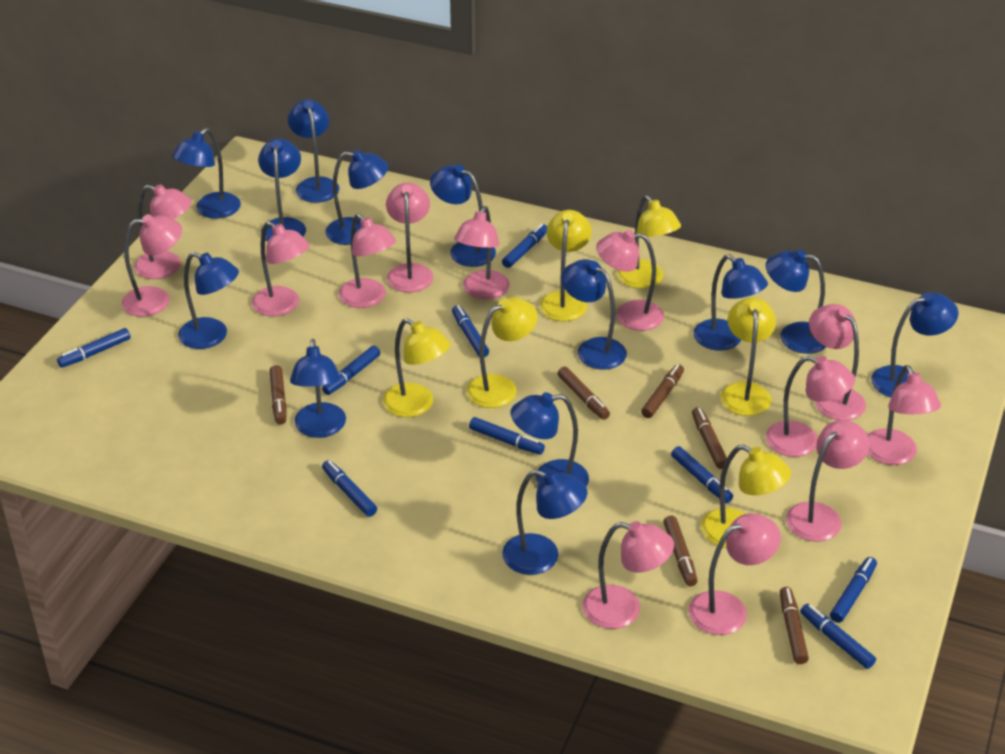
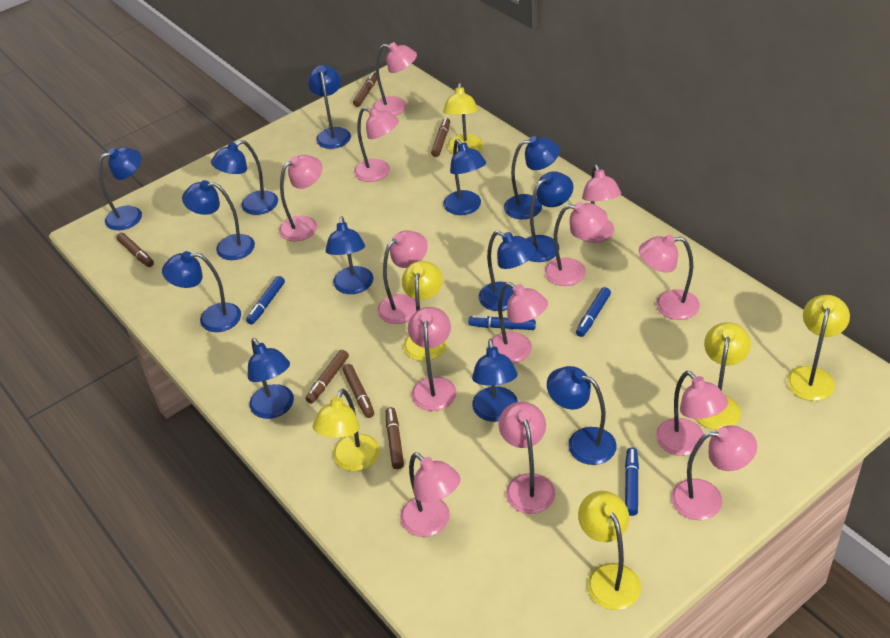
blue marker: [57,328,131,368] [322,346,380,395] [322,460,377,517] [452,305,489,357] [469,417,545,455] [502,224,547,268] [671,446,733,503] [800,604,876,669] [830,557,877,623] = 9 -> [246,276,285,324] [468,315,536,330] [576,287,611,337] [625,448,639,516] = 4

